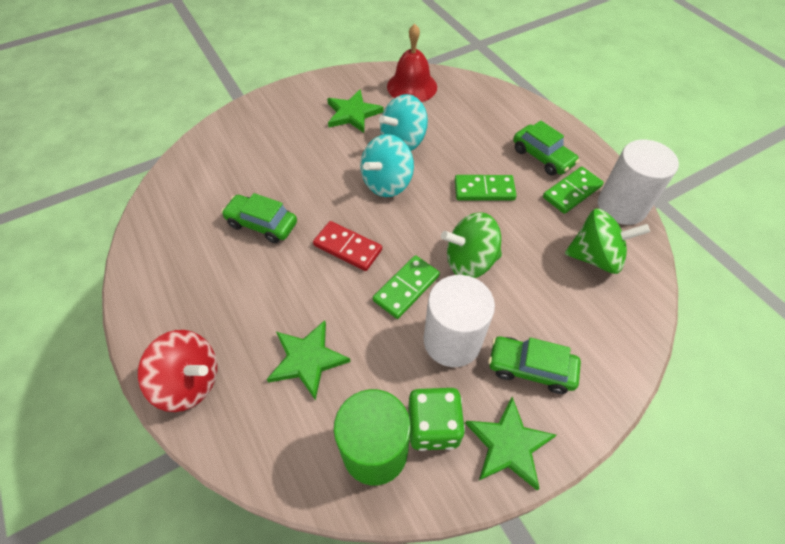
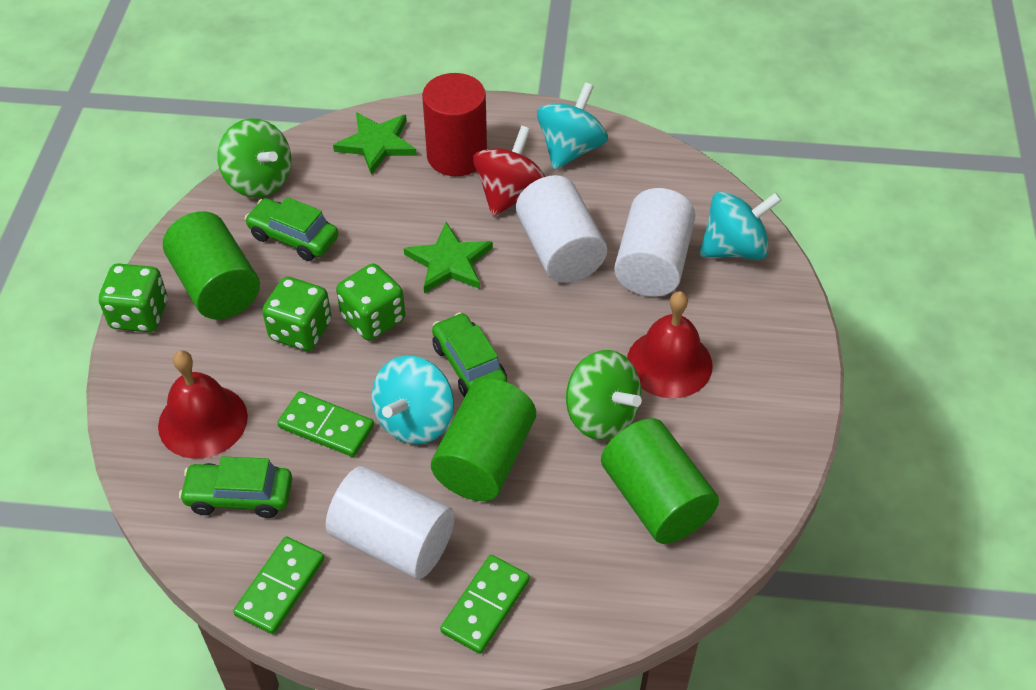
green cylinder: [334,389,411,485] = 1 -> [163,211,260,320] [431,378,536,501] [601,418,719,544] = 3
green dice: [408,388,465,451] = 1 -> [99,263,168,332] [262,277,332,351] [336,263,405,341] = 3
green star: [267,320,351,401] [327,90,384,133] [465,397,557,490] = 3 -> [333,112,417,175] [404,222,493,293] = 2
red bell: [387,23,437,102] = 1 -> [158,350,248,459] [627,291,713,399] = 2
red cylinder: none = 0 -> [422,73,487,176] = 1
red domino: [313,221,382,271] = 1 -> none = 0
turquoise spinning top: [360,134,414,197] [379,94,428,151] = 2 -> [372,356,454,445] [537,82,608,170] [700,192,782,260] = 3
white cylinder: [424,275,495,367] [598,140,679,225] = 2 -> [326,466,455,579] [516,175,607,283] [614,188,695,297] = 3

